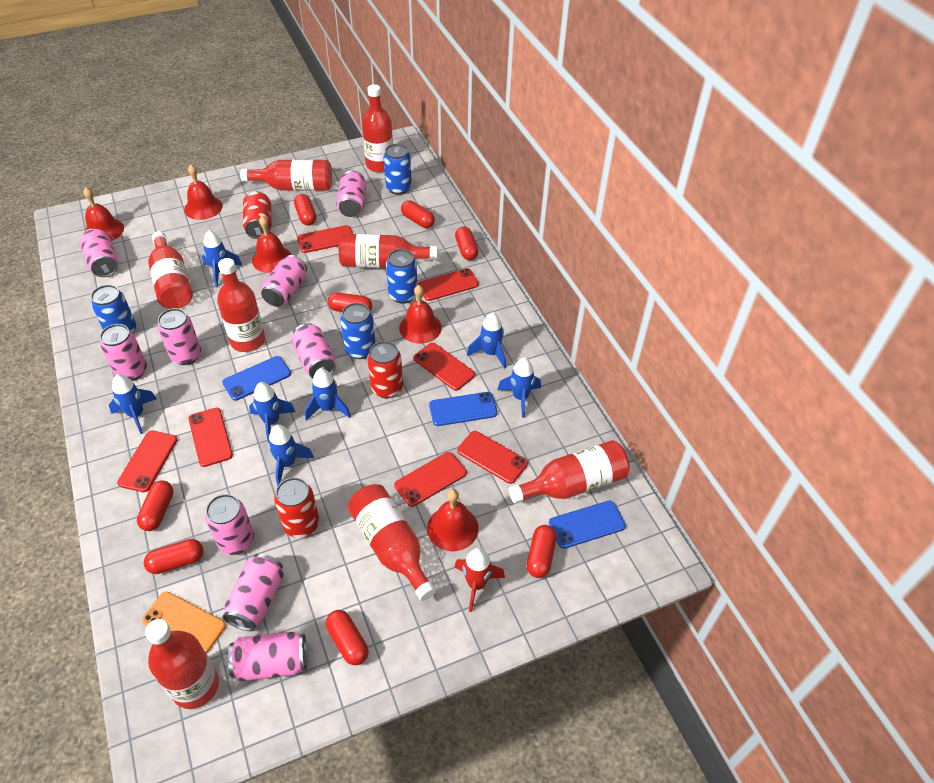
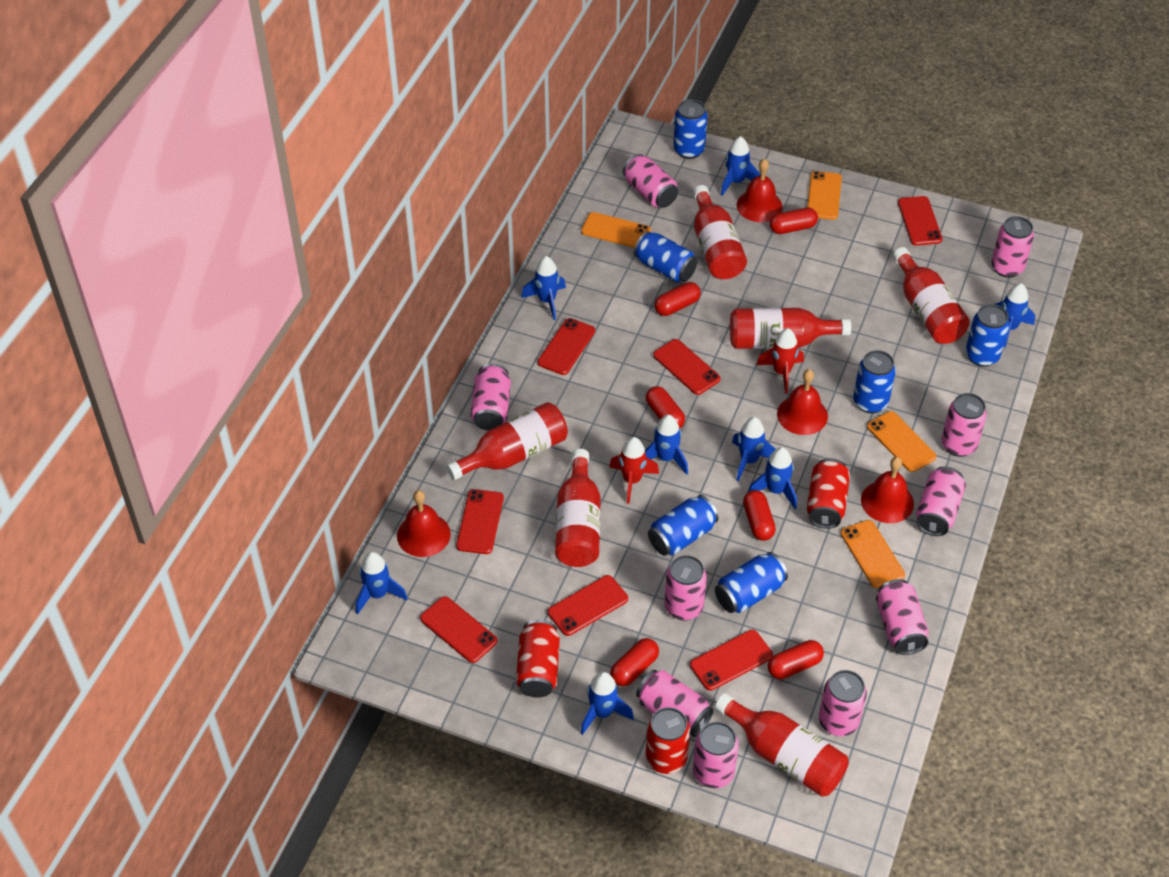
blue can: [91,285,136,334] [340,303,376,359] [384,144,412,195] [386,249,417,304] = 4 -> [634,231,697,282] [648,495,719,556] [673,99,707,159] [715,552,788,613] [853,350,896,414] [966,304,1009,367] = 6
blue phone: [222,356,291,401] [429,392,497,426] [549,501,626,549] = 3 -> none = 0
blue rocket: [109,374,157,434] [202,230,242,287] [249,382,296,442] [268,424,314,486] [305,368,351,421] [467,313,506,369] [498,358,541,418] = 7 -> [356,552,408,615] [521,256,566,320] [581,672,634,735] [645,415,688,475] [721,136,761,196] [732,417,776,482] [748,447,797,509] [995,283,1035,348] = 8
orange phone: [142,592,226,653] = 1 -> [581,212,651,248] [807,171,842,220] [841,520,905,588] [867,411,936,472] = 4
pink can: [79,229,118,277] [100,324,147,381] [158,308,201,365] [205,494,254,555] [223,554,284,631] [228,632,307,681] [261,255,307,307] [291,323,336,378] [336,170,366,217] = 9 -> [471,364,511,431] [623,154,678,208] [636,670,714,738] [664,555,707,621] [693,721,739,788] [819,670,867,736] [876,579,929,655] [916,467,966,536] [941,393,987,457] [991,216,1034,278] = 10
red bell: [83,187,124,241] [184,164,222,220] [252,216,291,273] [399,285,442,344] [427,489,479,551] = 5 -> [397,490,451,557] [737,159,783,222] [777,369,828,435] [861,457,914,523] = 4
red bottle: [145,619,219,709] [148,231,193,309] [217,258,265,352] [240,160,332,191] [339,234,438,268] [348,484,436,601] [362,84,393,172] [509,440,630,503] = 8 -> [446,402,568,480] [555,449,601,567] [693,185,747,279] [715,693,849,797] [730,308,851,349] [893,247,970,344] = 6
red capsule: [137,480,174,531] [144,539,204,574] [294,194,316,226] [326,610,369,665] [328,292,372,312] [401,200,435,228] [455,226,479,260] [527,525,556,578] = 8 -> [610,638,659,686] [646,386,685,429] [654,282,701,316] [743,490,776,541] [768,640,824,679] [770,208,818,234] = 6
red rocket: [454,548,505,612] = 1 -> [609,437,659,504] [756,328,804,394] = 2

